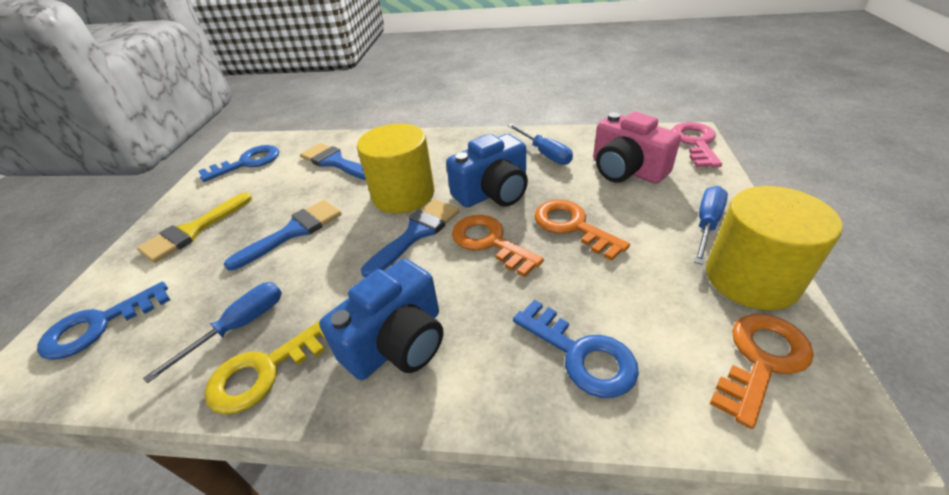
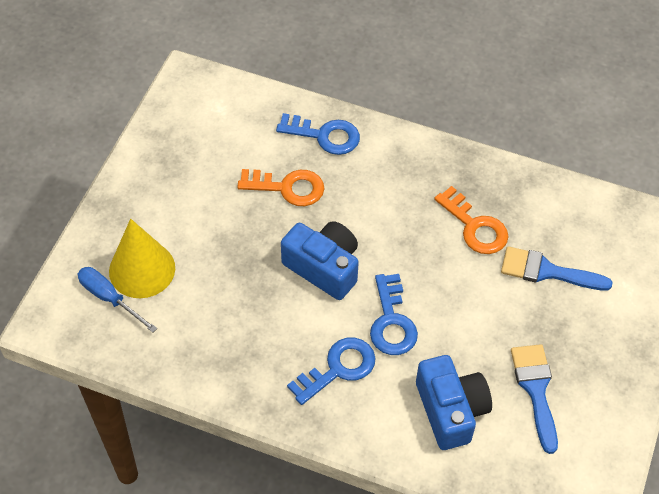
blue brush: [224,200,342,271] [300,143,366,180] [361,199,459,278] = 3 -> [501,246,613,291] [511,344,558,454] = 2
blue screwdriver: [143,282,282,383] [508,124,573,165] [694,186,728,265] = 3 -> [77,267,157,332] = 1
orange key: [452,215,544,277] [534,200,630,261] [710,314,814,429] = 3 -> [237,169,324,206] [434,186,508,254] = 2
pink camera: [593,112,681,184] = 1 -> none = 0
pink key: [671,122,722,168] = 1 -> none = 0
yellow brush: [137,193,252,263] = 1 -> none = 0
yellow cone: none = 0 -> [109,219,175,298] = 1
yellow cylinder: [357,123,434,213] [706,186,843,310] = 2 -> none = 0
yellow key: [204,321,327,414] = 1 -> none = 0

